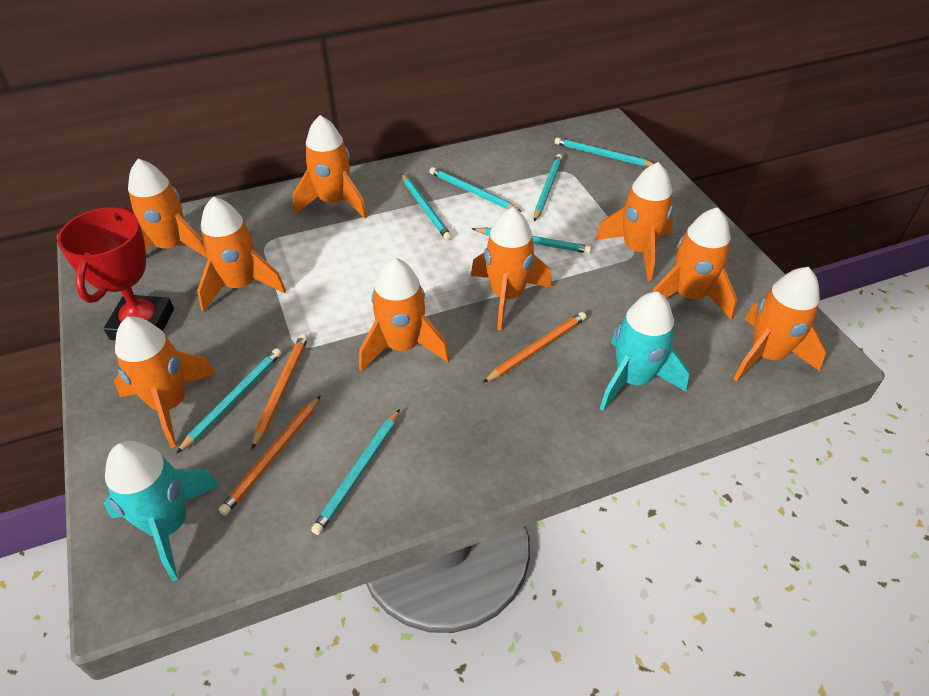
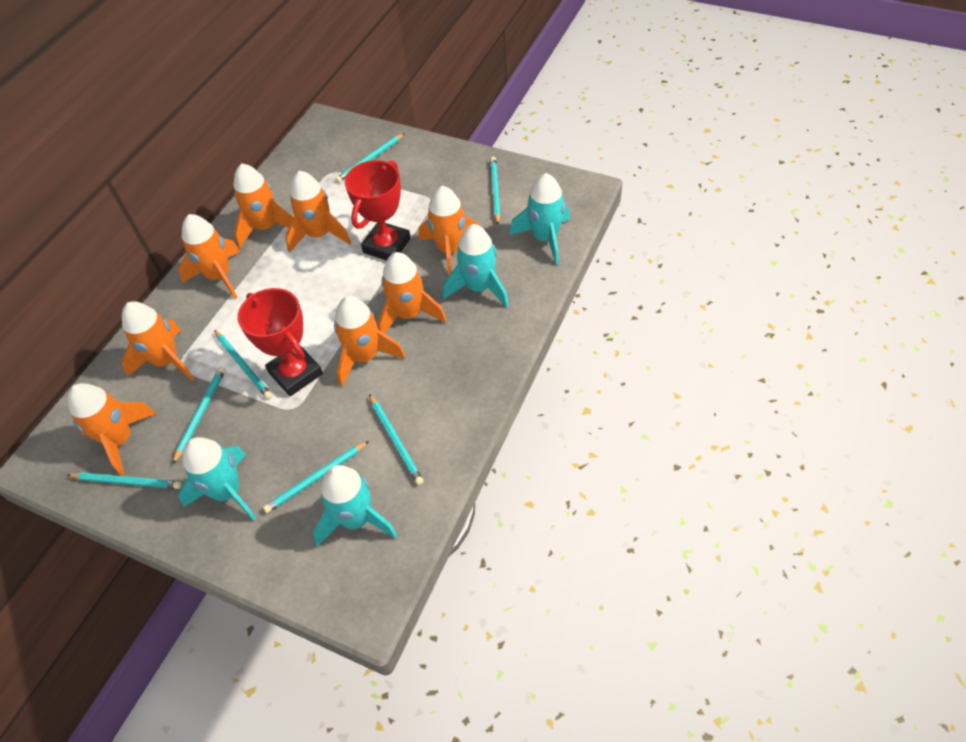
orange pencil: [218,396,320,515] [252,333,308,449] [483,312,586,383] = 3 -> none = 0
orange rocket: [114,317,216,448] [128,159,207,258] [197,197,286,312] [293,115,367,218] [359,257,450,371] [471,207,552,330] [595,162,673,281] [652,207,737,320] [734,267,826,382] = 9 -> [68,383,156,476] [121,301,194,381] [178,214,240,299] [233,163,293,248] [285,171,351,253] [334,296,405,386] [378,252,446,334] [419,186,480,276] = 8
red trophy: [57,206,174,340] = 1 -> [237,288,323,396] [345,160,411,261] = 2
turquoise rocket: [104,441,220,581] [600,291,689,411] = 2 -> [178,437,256,521] [313,465,397,547] [442,224,509,308] [510,173,570,265] = 4

